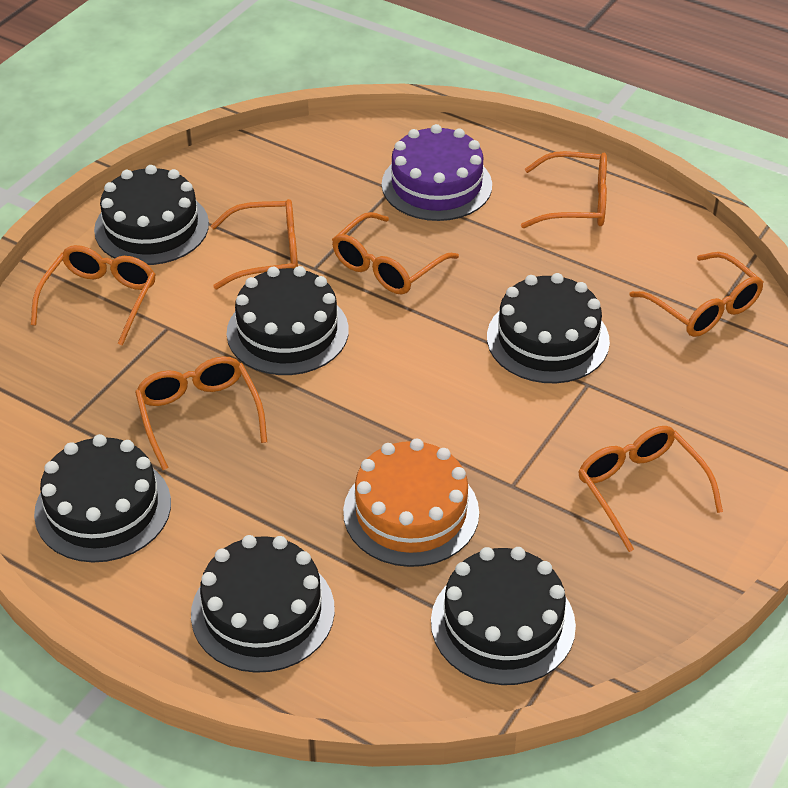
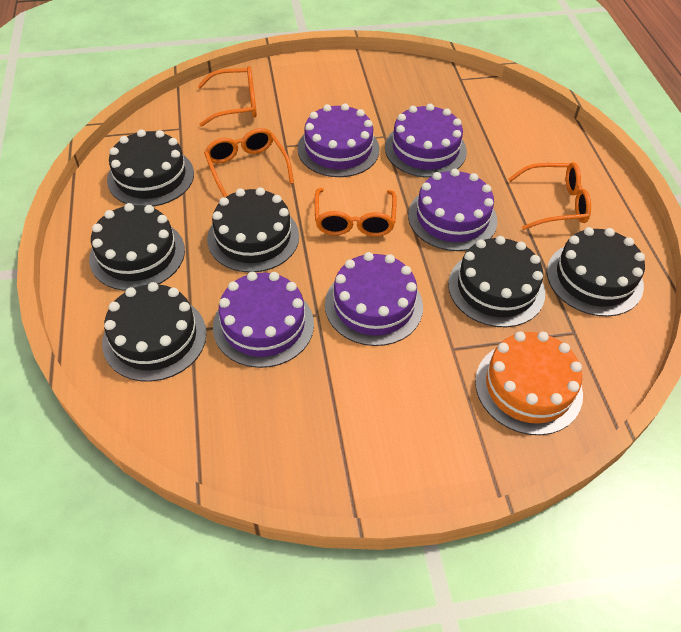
orange glasses: [31,245,156,346] [135,356,267,470] [211,199,298,289] [332,212,459,295] [521,151,607,228] [578,426,723,552] [629,252,764,337] = 7 -> [197,66,257,127] [204,128,294,197] [315,188,397,237] [508,162,591,230] = 4
purple cake: [382,124,492,221] = 1 -> [213,272,314,368] [297,103,380,177] [325,252,423,346] [385,104,467,178] [408,169,497,251] = 5

